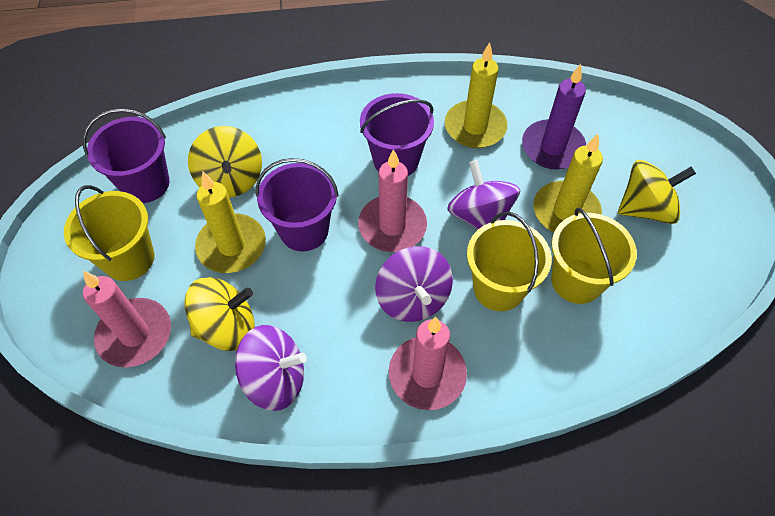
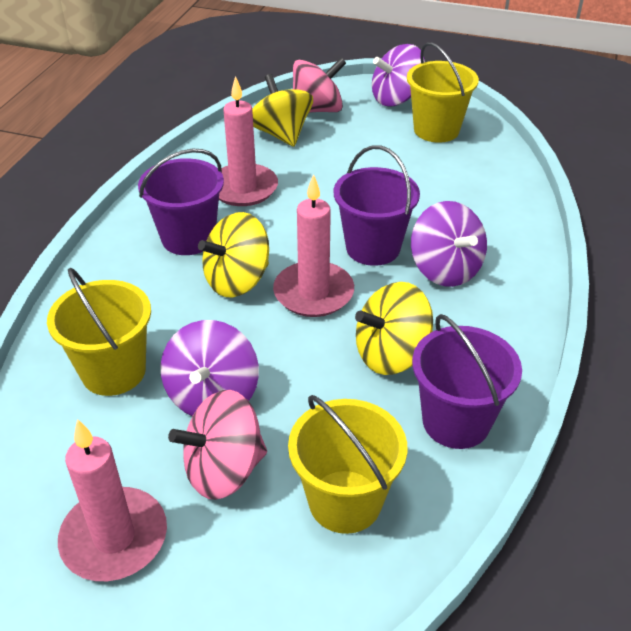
pink spinning top: none = 0 -> [168,390,267,500] [293,58,346,113] = 2
purple candle: [522,64,586,169] = 1 -> none = 0
yellow candle: [195,172,266,273] [445,42,507,148] [533,134,603,233] = 3 -> none = 0

